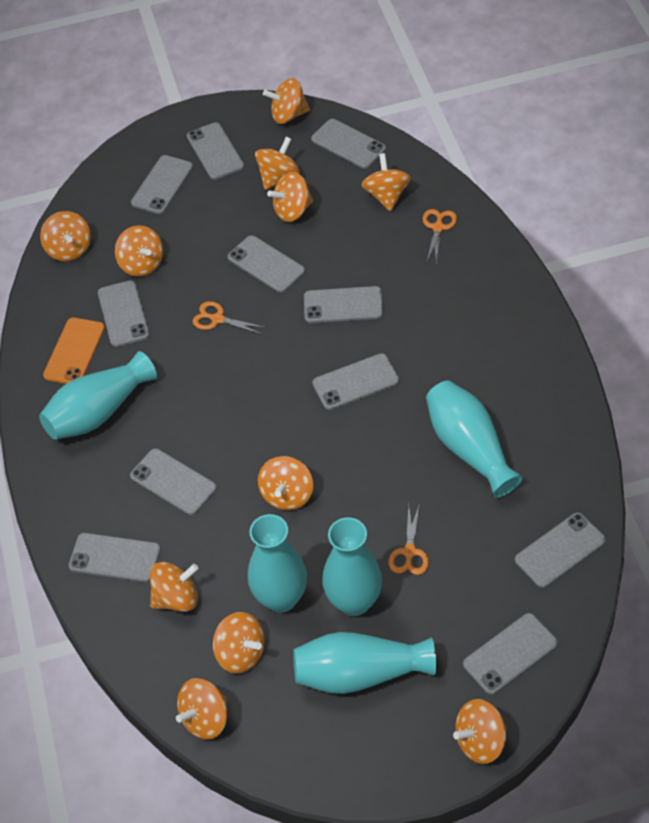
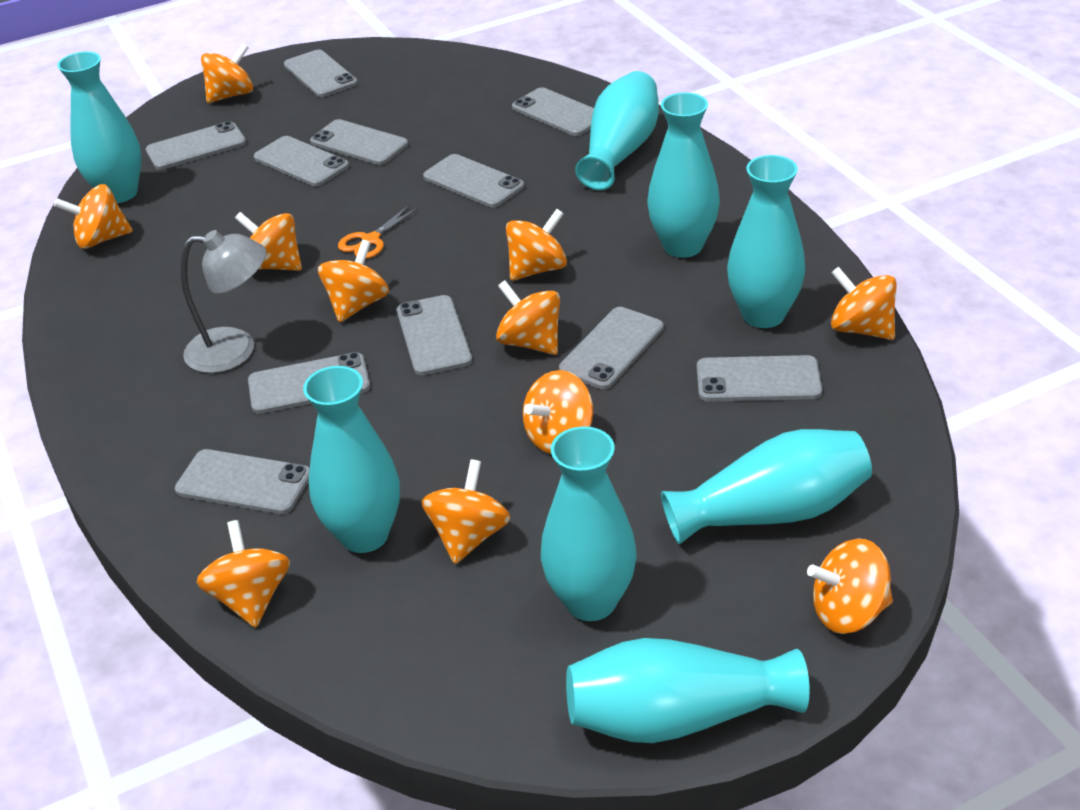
grey lamp: none = 0 -> [181,230,266,373] = 1
orange phone: [43,318,105,384] = 1 -> none = 0
orange scissors: [193,301,266,335] [388,503,429,575] [423,209,457,263] = 3 -> [338,204,419,259] = 1
turquoise vase: [39,351,157,440] [248,514,307,613] [293,632,436,694] [322,517,382,616] [426,380,523,498] = 5 -> [57,52,142,203] [303,366,400,553] [541,426,637,621] [566,638,810,743] [575,71,659,190] [647,93,720,258] [661,429,872,545] [727,155,805,328] = 8

